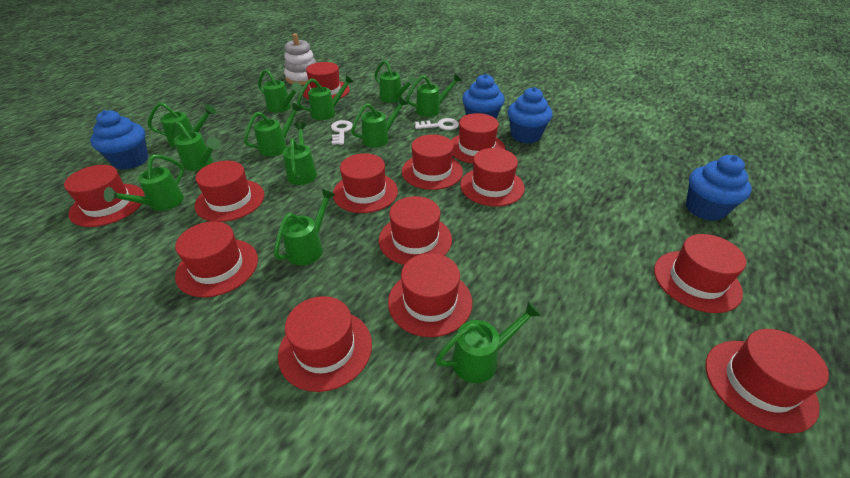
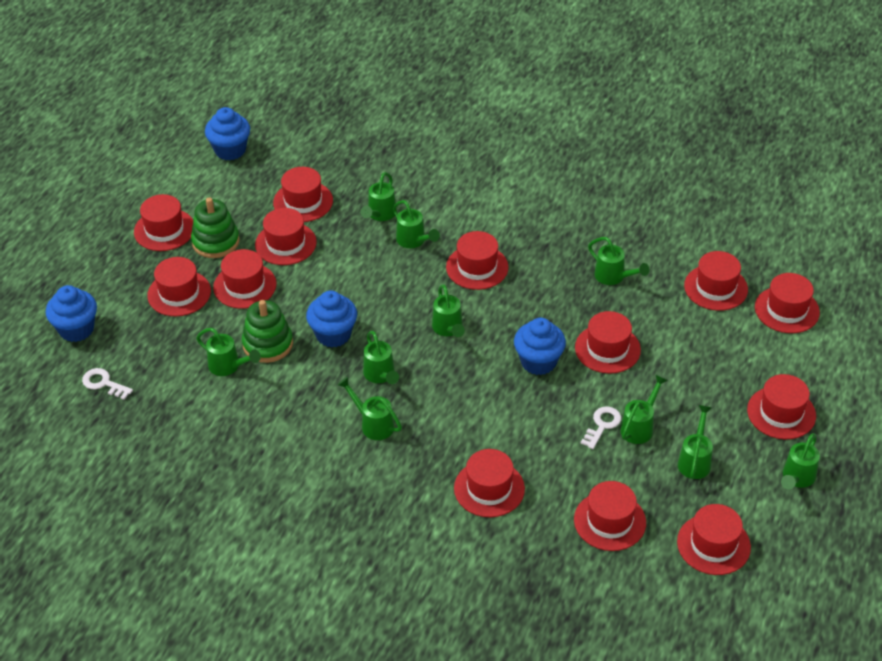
green stacking toy: none = 0 -> [191,197,240,258] [242,300,293,363] = 2
green watering can: [104,154,184,211] [148,102,216,148] [170,120,221,171] [244,103,302,156] [258,69,302,113] [274,189,336,265] [283,122,317,185] [297,75,354,120] [351,97,408,148] [375,60,417,103] [406,74,462,117] [436,301,542,383] = 12 -> [196,328,261,376] [338,377,402,440] [360,172,396,221] [363,331,399,384] [393,200,440,248] [432,284,465,337] [588,237,649,285] [620,374,668,444] [678,405,713,479] [781,433,820,489] = 10
white stacking toy: [284,33,316,85] = 1 -> none = 0

